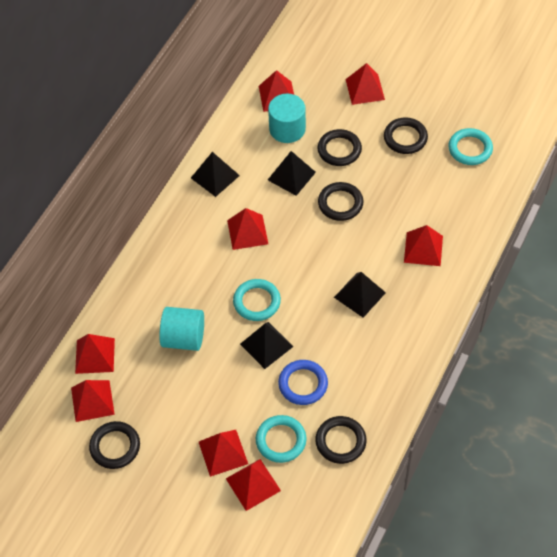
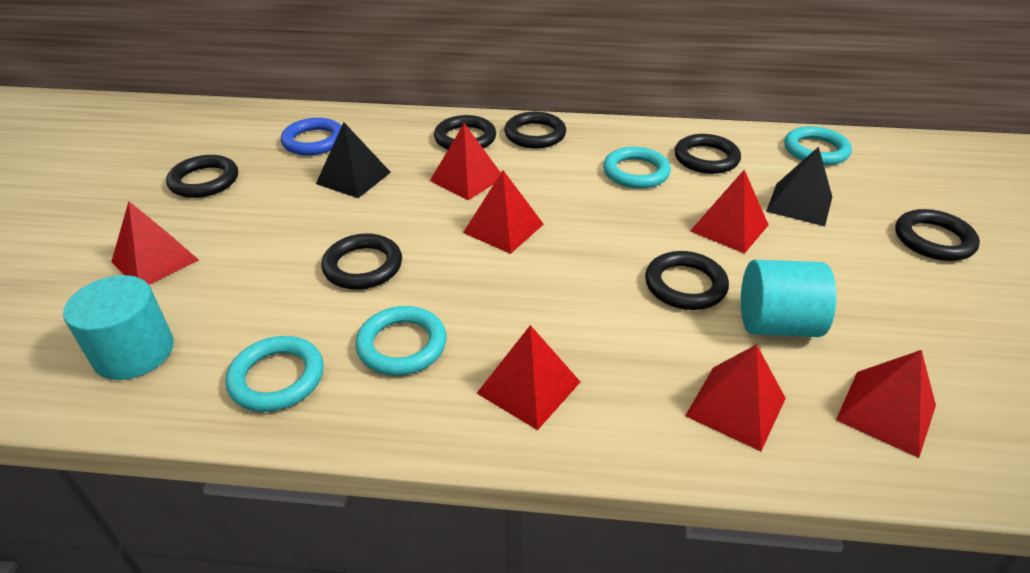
black pyramid: [191,152,240,197] [240,322,293,369] [268,151,316,196] [334,272,386,318] = 4 -> [316,122,391,198] [766,147,832,226] = 2
black ring: [89,421,140,469] [316,416,367,464] [318,129,362,166] [318,182,363,221] [384,117,428,154] = 5 -> [166,155,238,198] [321,233,402,290] [434,115,496,150] [504,112,566,149] [645,251,729,310] [675,134,741,174] [895,209,980,261] = 7
red pyramid: [71,380,115,422] [75,334,115,374] [199,430,248,477] [226,459,281,511] [227,208,268,250] [259,70,294,112] [346,63,385,105] [404,225,443,266] = 8 -> [111,201,199,285] [430,123,501,200] [463,170,544,254] [477,325,580,430] [685,344,786,451] [690,170,769,254] [836,350,936,458] = 7
turquoise ring: [233,279,281,321] [256,415,307,463] [448,128,493,165] = 3 -> [225,336,324,412] [355,306,447,376] [603,147,671,189] [784,126,852,165] = 4

